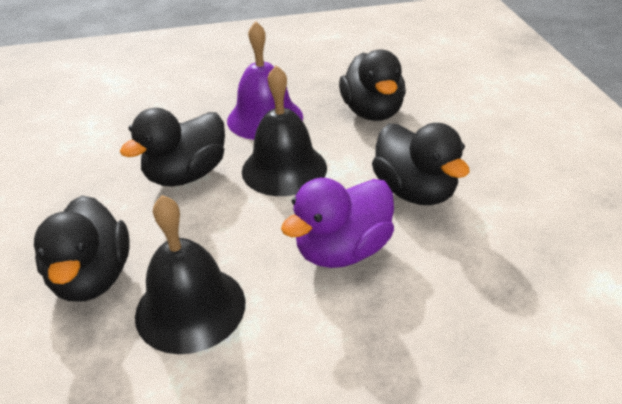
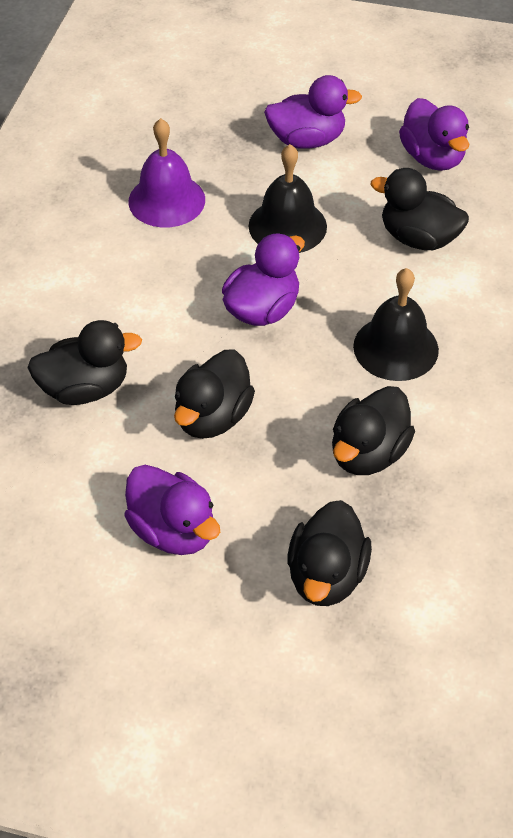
black duck: [34,195,130,301] [120,108,225,187] [339,50,406,121] [372,123,470,205] = 4 -> [27,320,142,405] [174,350,255,439] [287,500,372,606] [332,386,415,475] [371,168,469,250] = 5
purple duck: [281,178,394,268] = 1 -> [124,465,220,555] [222,233,305,326] [264,75,362,149] [399,98,469,171] = 4

